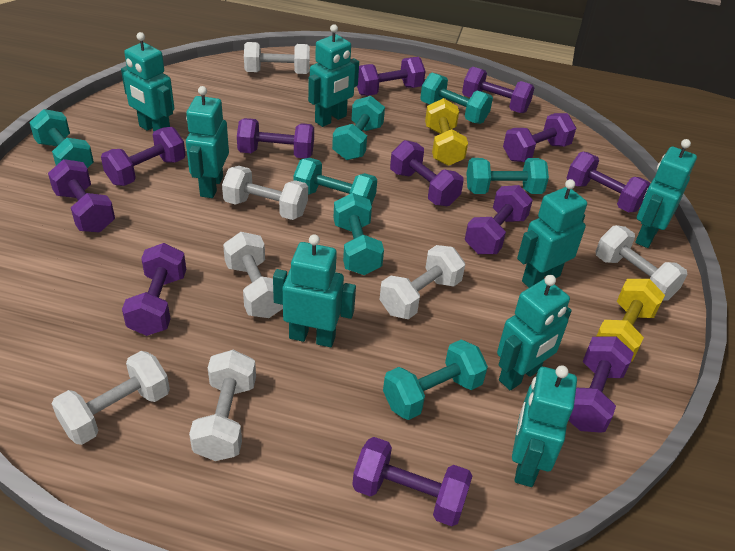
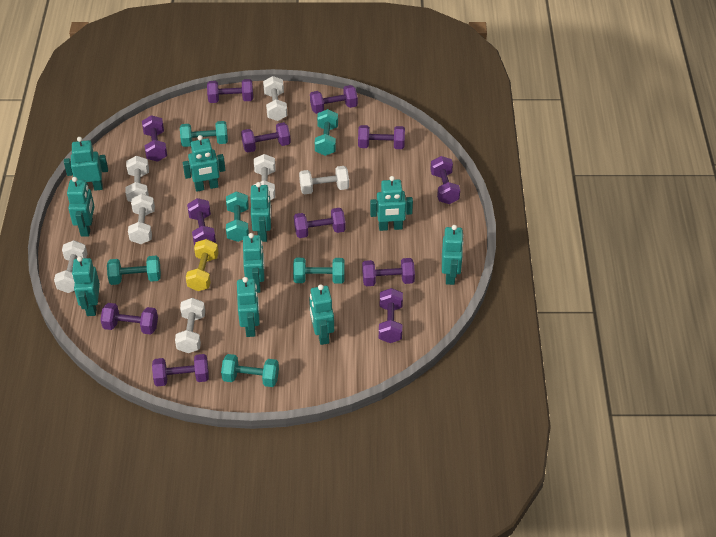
turquoise dumbbell: [29,109,94,168] [293,158,377,206] [332,96,385,160] [333,193,384,275] [383,340,488,420] [420,73,493,124] [466,158,549,194] = 7 -> [107,256,161,285] [180,121,228,147] [221,354,279,387] [226,191,249,242] [293,258,345,284] [315,109,338,156] = 6
turquoise robot: [121,32,174,132] [186,86,229,198] [273,234,356,347] [308,24,359,127] [497,275,572,390] [512,365,577,487] [517,179,587,288] [635,139,697,248] = 8 -> [64,137,108,191] [67,177,95,237] [72,256,100,316] [183,135,225,192] [237,277,260,337] [243,233,265,293] [251,182,271,242] [309,285,334,345] [370,176,413,231] [442,225,464,285] = 10
yellow dumbbell: [425,98,468,166] [596,279,665,362] = 2 -> [186,239,219,291] = 1

